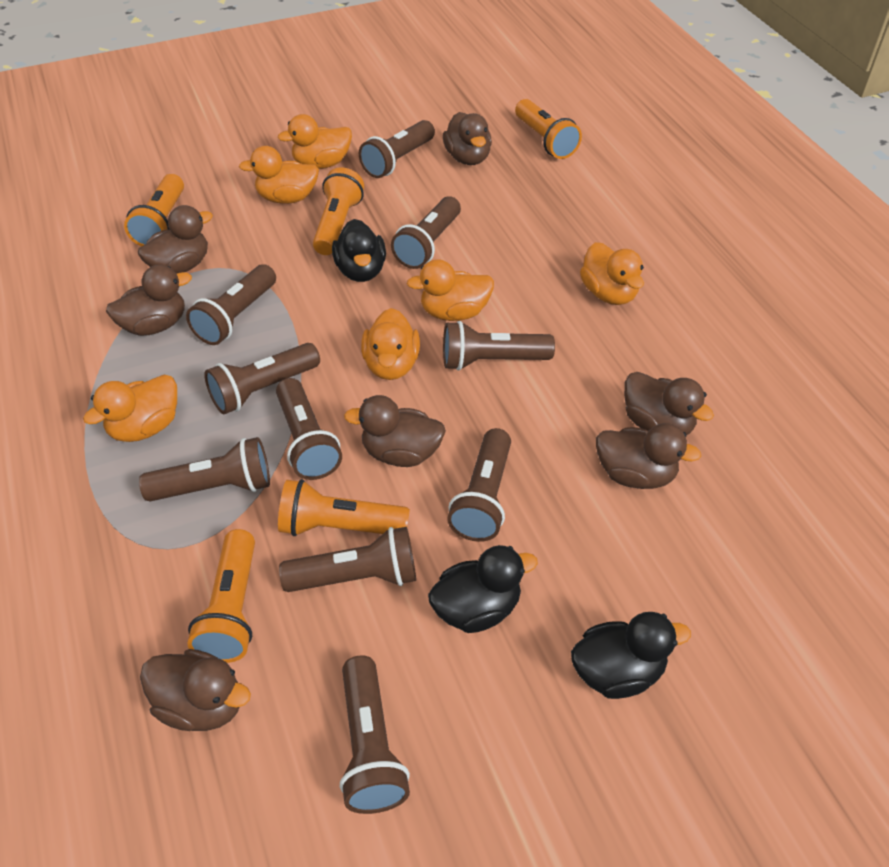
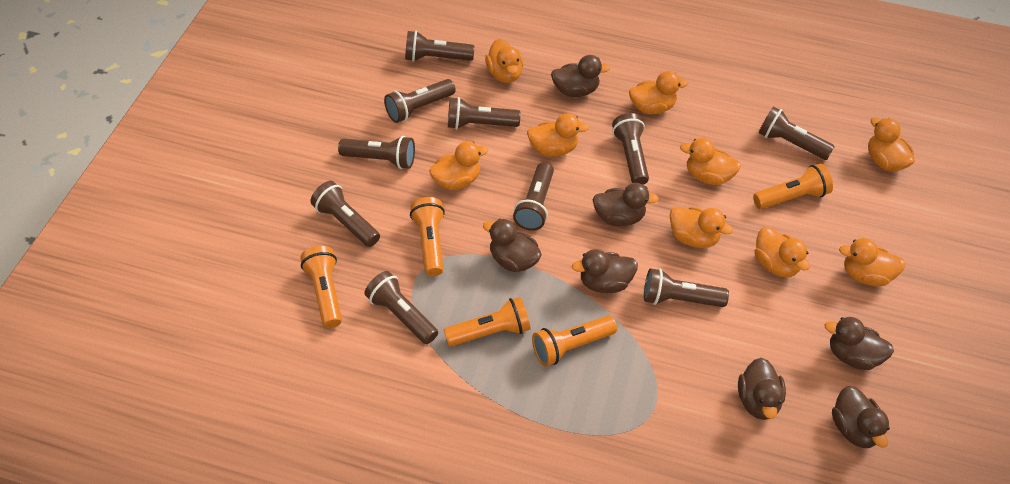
black duck: [332,219,386,282] [428,545,538,633] [571,612,691,699] = 3 -> none = 0
orange duck: [83,374,177,442] [239,146,319,204] [278,114,352,169] [361,308,420,380] [407,259,494,321] [580,242,644,305] = 6 -> [429,141,488,190] [485,39,523,83] [527,113,589,157] [629,71,688,114] [670,206,733,248] [680,138,741,185] [755,227,810,277] [839,238,906,286] [868,117,915,171] = 9

